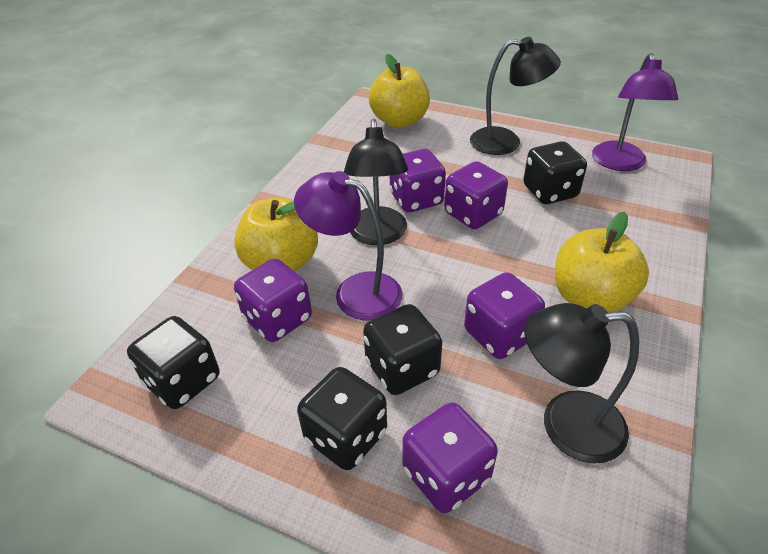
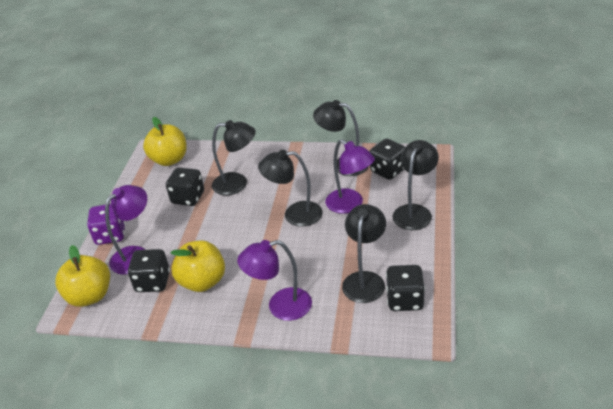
black lamp: [344,119,408,245] [470,37,561,155] [524,303,639,464] = 3 -> [212,120,256,195] [258,150,322,227] [313,100,369,176] [342,204,386,303] [393,140,439,230] = 5
purple dice: [234,259,312,342] [390,149,446,212] [403,402,498,513] [444,161,508,229] [464,272,545,359] = 5 -> [87,204,125,245] = 1
purple lamp: [294,171,402,321] [592,53,678,171] = 2 -> [105,185,147,275] [237,240,312,321] [325,139,375,214] = 3

